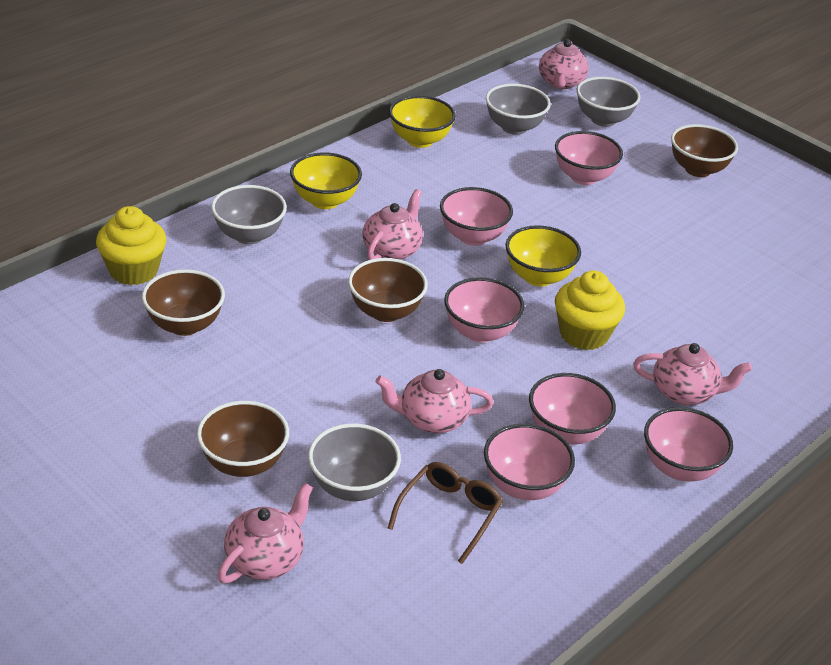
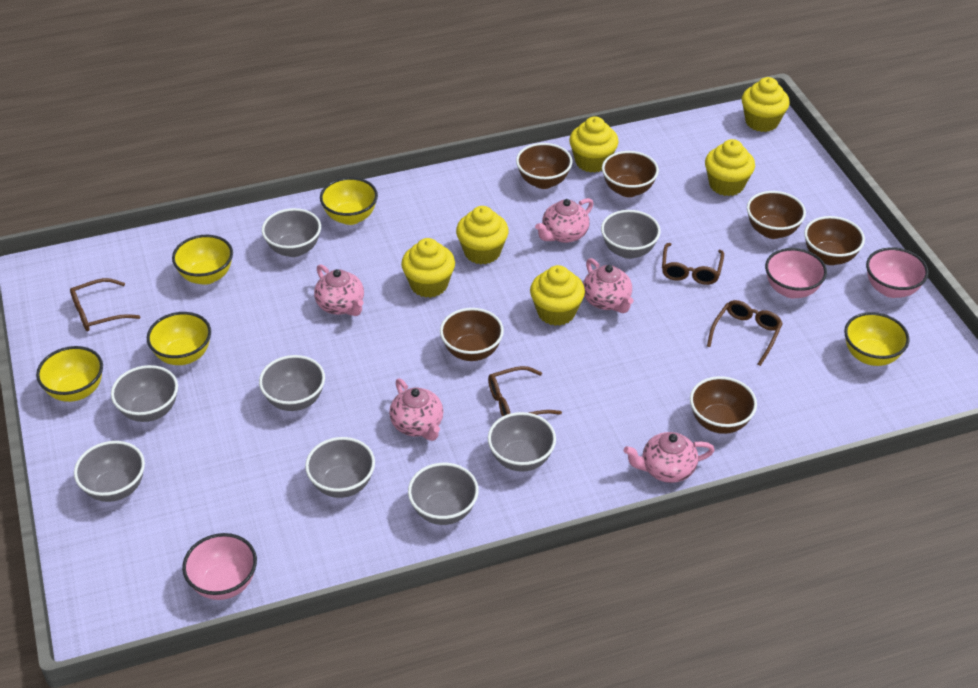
brown bowl: [142,269,225,336] [197,401,289,477] [348,258,428,322] [671,124,738,177] = 4 -> [440,308,504,361] [516,143,572,189] [602,151,659,197] [690,376,757,434] [747,191,806,239] [804,216,865,265] = 6
brown glasses: [388,462,503,564] = 1 -> [70,278,141,331] [488,366,562,417] [662,243,724,285] [707,300,783,366] = 4
grey bowl: [211,185,287,245] [308,423,401,501] [486,84,551,135] [577,77,641,127] = 4 -> [74,441,145,502] [111,365,178,422] [259,355,325,411] [262,208,321,257] [305,437,375,498] [408,463,479,525] [488,412,556,472] [601,210,661,259] = 8
pink bowl: [440,187,513,246] [444,277,525,343] [484,424,575,500] [529,373,616,445] [555,131,623,185] [644,407,733,481] = 6 -> [182,533,257,600] [765,248,827,298] [866,247,928,298] = 3
yellow bowl: [290,152,362,209] [389,95,456,148] [505,225,581,286] = 3 -> [36,346,103,402] [147,312,211,365] [172,235,233,285] [320,177,378,225] [844,312,910,366] = 5
yellow cupcake: [96,206,167,285] [555,270,625,350] = 2 -> [401,238,455,298] [456,206,509,264] [530,265,585,326] [569,116,619,173] [705,139,755,196] [742,77,790,132] = 6

